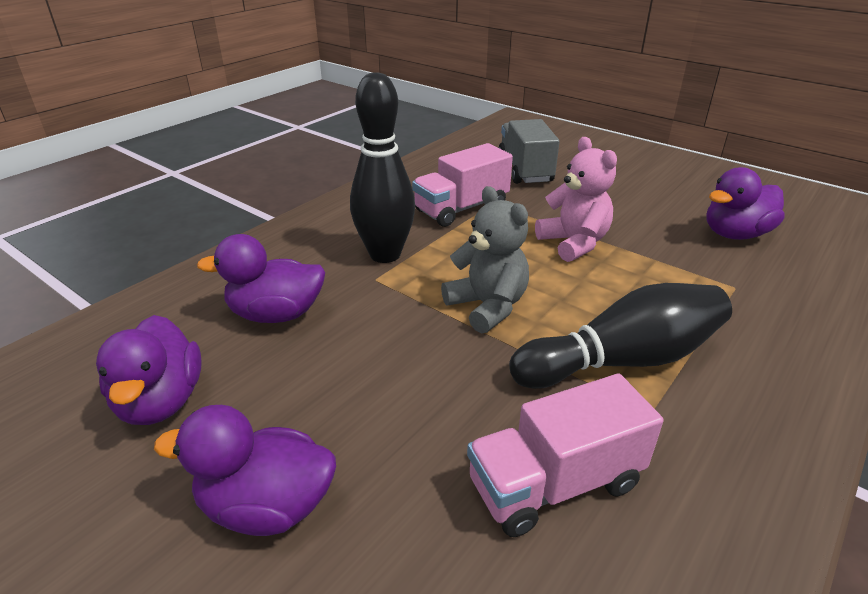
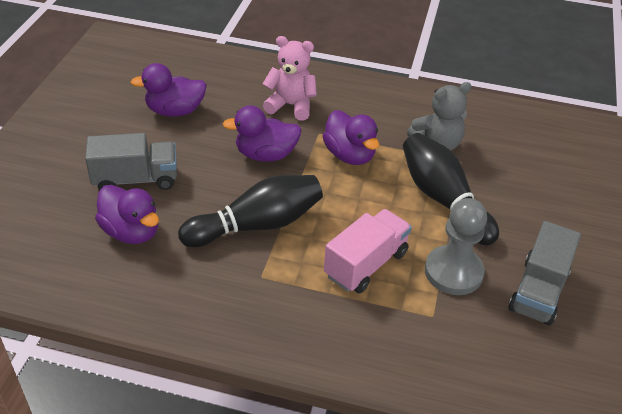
grey pawn: none = 0 -> [425,198,487,295] = 1
grey truck: [499,119,560,184] = 1 -> [85,133,177,191] [508,221,581,326] = 2
pink truck: [412,143,513,227] [467,374,663,537] = 2 -> [324,209,412,294] = 1

